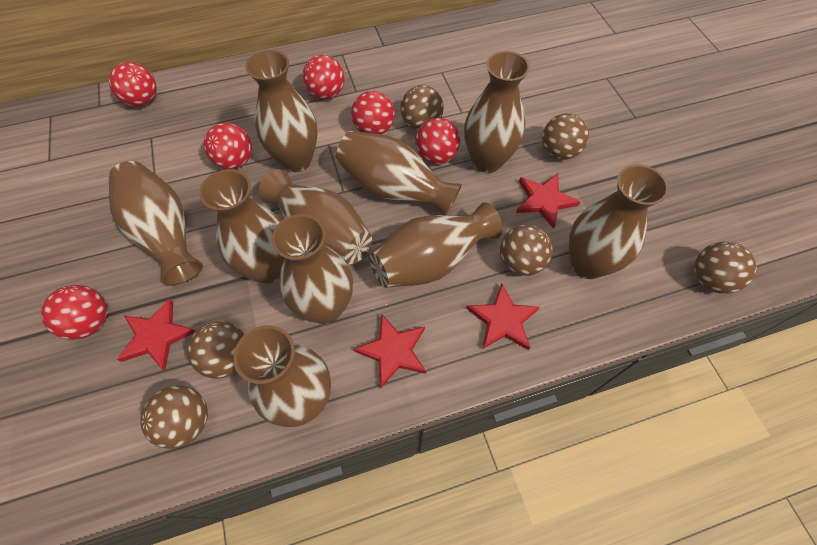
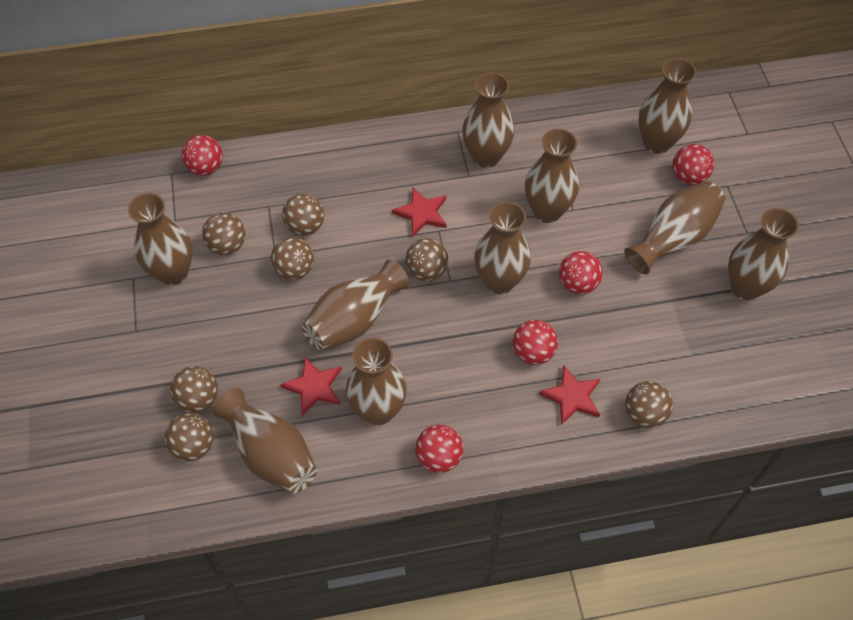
brown ball: [140,386,208,449] [188,321,245,379] [400,85,444,130] [500,225,553,276] [542,113,589,160] [694,241,757,294] = 6 -> [165,413,213,461] [170,366,218,413] [202,212,245,255] [271,237,314,280] [282,194,324,236] [405,238,448,281] [625,381,673,428] = 7
red ball: [41,285,107,340] [109,62,157,107] [203,123,252,169] [303,55,345,99] [351,91,395,134] [415,118,460,164] = 6 -> [181,135,223,176] [415,425,463,473] [512,320,558,365] [559,251,603,294] [672,144,714,185] = 5
red star: [117,298,196,370] [354,314,426,388] [466,283,540,350] [516,174,580,229] = 4 -> [280,357,342,416] [392,187,447,237] [539,365,600,425] = 3

